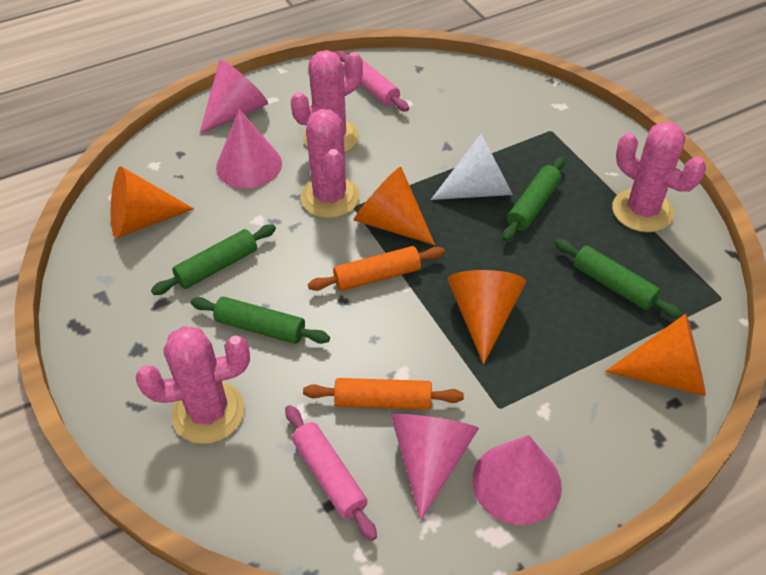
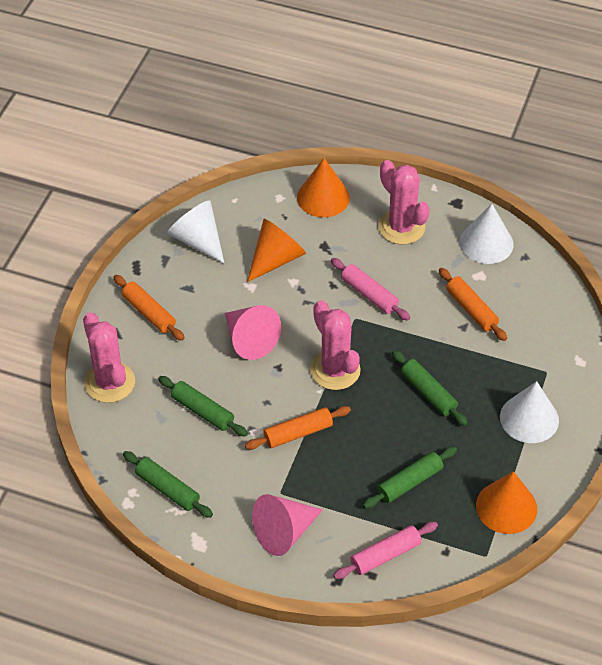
orange cone: [111,166,194,238] [354,167,435,245] [447,270,526,364] [605,314,706,396] = 4 -> [247,219,306,282] [297,158,350,217] [476,471,537,534] = 3
orange rolling pin: [303,378,464,410] [308,246,445,291] = 2 -> [114,275,185,341] [245,406,351,450] [439,268,507,341] = 3
pink cactus: [136,326,250,444] [291,50,363,153] [300,109,360,218] [612,122,706,232] = 4 -> [83,312,135,403] [310,300,361,390] [378,160,430,244] = 3
pink cone: [199,60,268,134] [216,109,282,188] [391,414,479,520] [472,435,562,525] = 4 -> [225,305,281,360] [252,494,323,556] = 2
white cone: [431,134,513,200] = 1 -> [167,200,225,264] [459,204,514,264] [500,381,559,443] = 3

